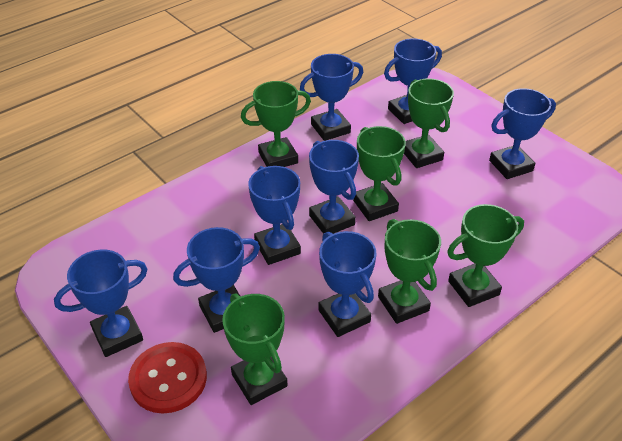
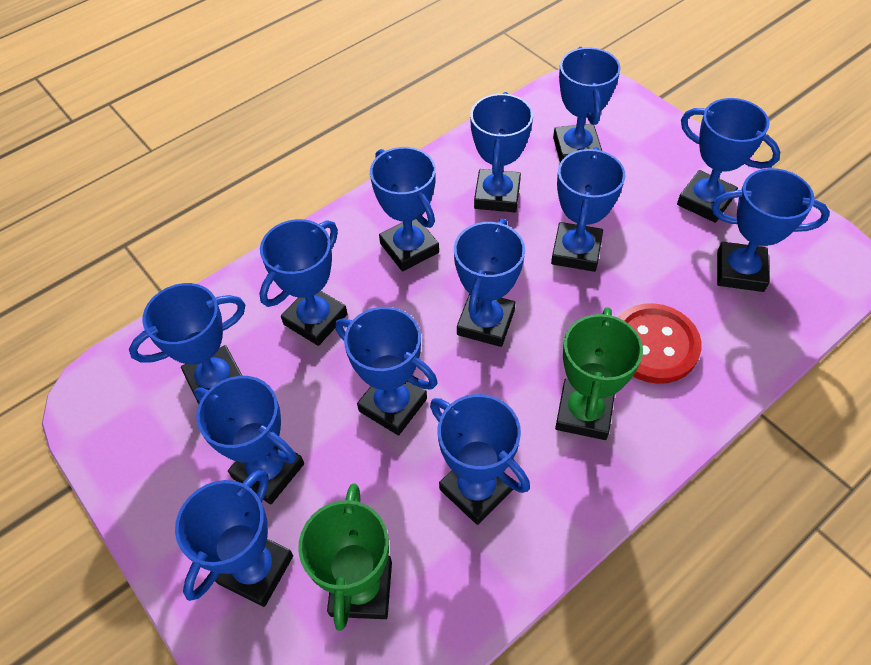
blue trophy: [54,249,147,357] [173,227,260,333] [248,166,301,265] [300,54,363,141] [309,140,359,234] [318,231,376,337] [384,38,442,124] [489,88,556,179] = 8 -> [129,283,245,404] [175,470,293,607] [194,376,304,504] [259,219,348,346] [335,307,438,436] [370,147,439,271] [430,394,530,525] [454,219,525,347] [470,92,533,212] [551,147,625,272] [553,47,621,162] [677,98,780,223] [712,168,830,292] = 13
green trophy: [222,293,288,405] [241,81,311,167] [353,126,406,221] [378,219,441,324] [404,78,454,168] [447,204,524,307] = 6 -> [298,484,392,631] [555,307,643,440] = 2

